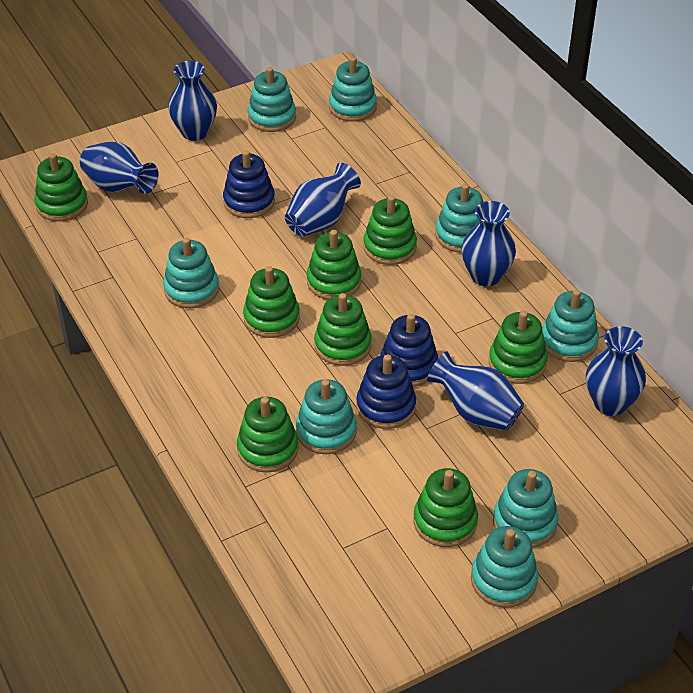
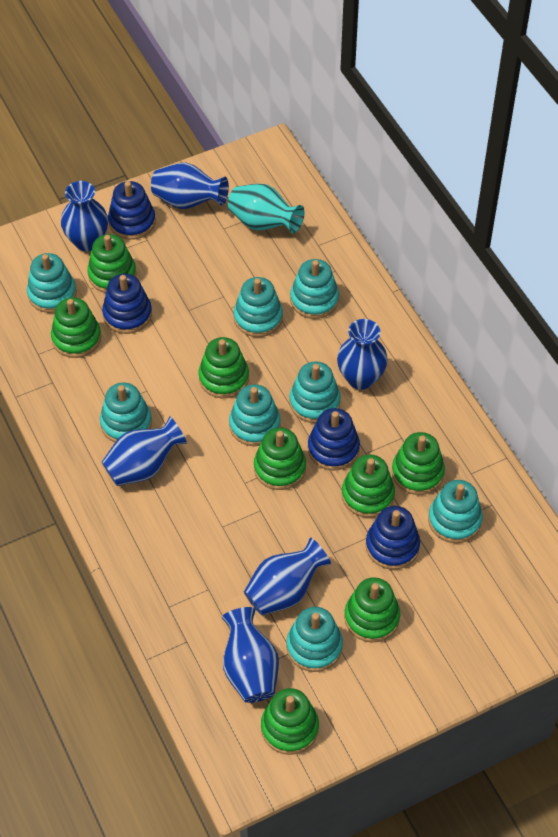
blue stacking toy: [223,150,275,218] [356,355,416,429] [380,314,438,387] = 3 -> [102,274,152,334] [108,181,156,240] [308,408,360,470] [366,506,420,570] = 4
turquoise vase: none = 0 -> [228,184,304,233] = 1

